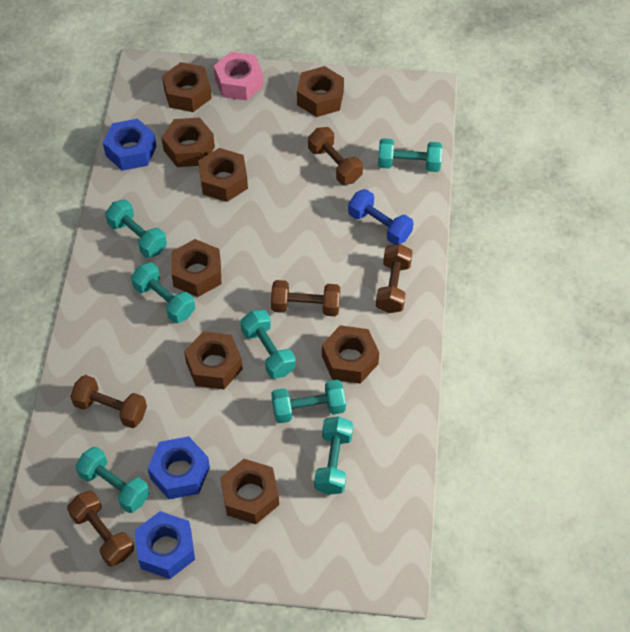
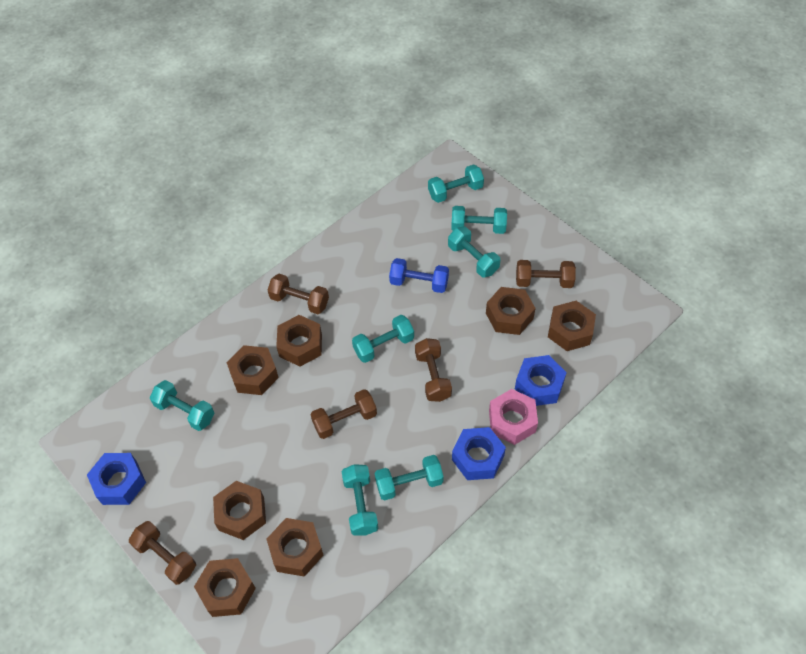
brown nut: [161,117,215,167] [162,62,212,112] [171,239,221,297] [184,331,243,389] [198,148,248,202] [220,459,279,524] [297,66,344,117] [322,325,379,384] = 8 -> [194,558,256,617] [213,481,266,540] [227,345,279,395] [267,518,323,577] [276,315,322,367] [486,287,536,335] [548,301,596,351] = 7

